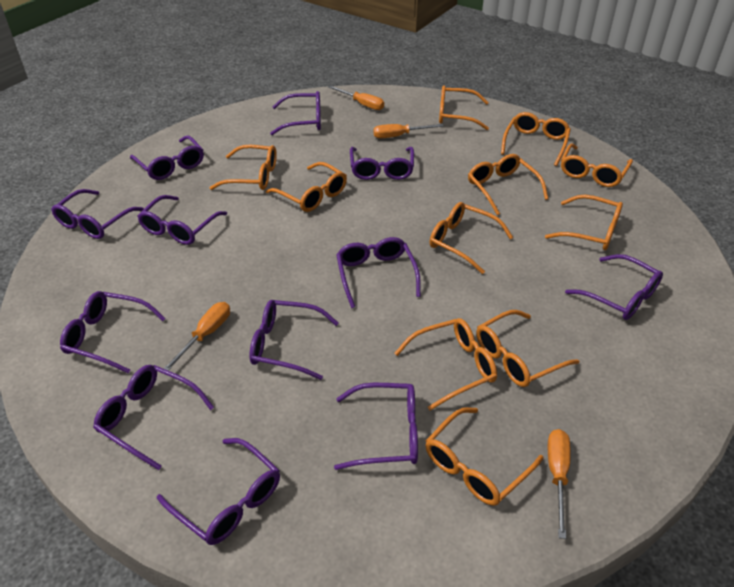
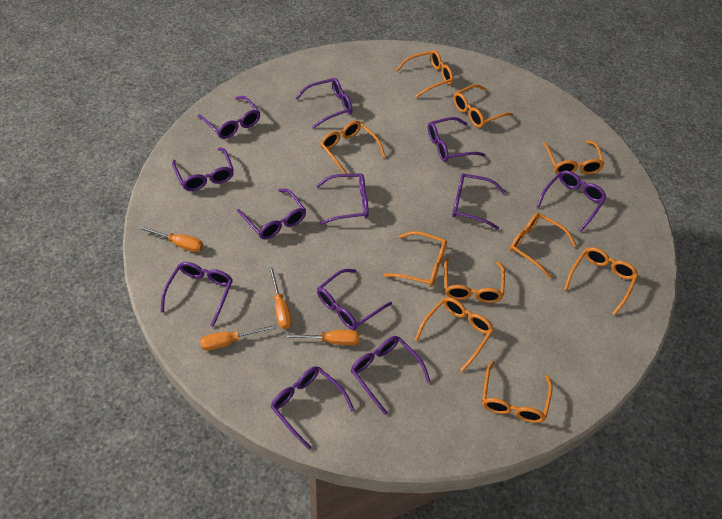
orange glasses: [210,145,277,190] [266,162,347,212] [395,318,497,410] [426,407,544,506] [430,202,513,274] [439,85,489,130] [468,154,548,215] [476,310,579,387] [501,112,571,166] [545,195,623,250] [561,143,633,187] = 11 -> [320,121,386,174] [383,231,447,287] [396,50,453,98] [415,297,494,372] [444,256,505,303] [453,84,514,128] [482,361,553,423] [510,213,577,279] [543,140,605,174] [564,247,638,315] = 10

